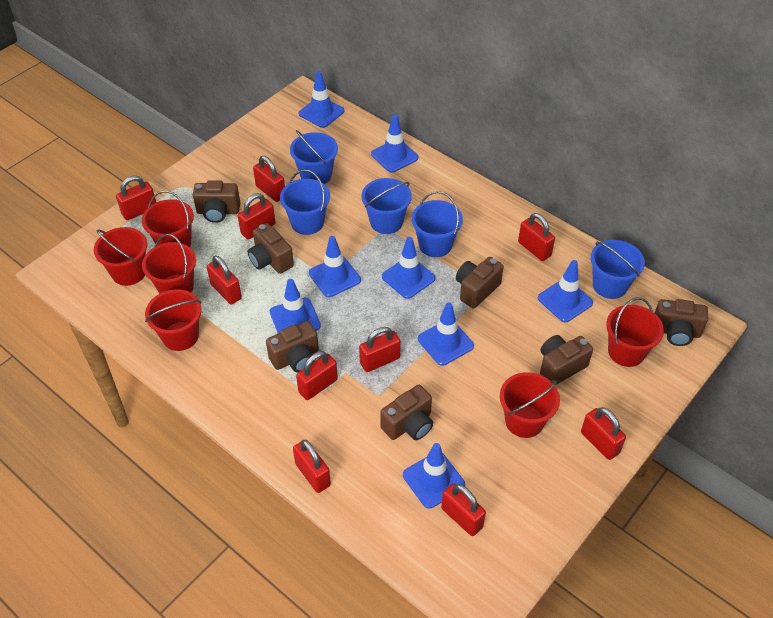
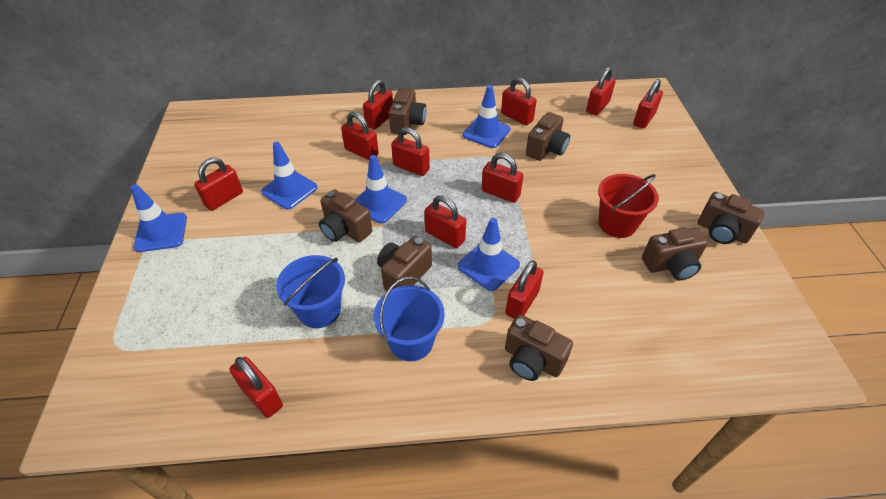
blue bucket: [280,169,330,235] [290,130,338,184] [361,178,412,234] [411,191,463,257] [591,240,645,299] = 5 -> [276,255,345,328] [374,277,445,361] = 2
blue traffic cone: [270,279,321,333] [299,71,344,128] [309,236,361,297] [371,114,419,173] [382,237,435,299] [403,443,465,509] [418,302,474,366] [538,260,593,322] = 8 -> [131,184,187,252] [261,142,318,210] [355,155,407,224] [458,218,520,291] [463,85,511,148] = 5
red bucket: [94,227,147,286] [142,191,194,247] [142,234,196,294] [145,289,202,351] [500,372,560,438] [606,297,664,367] = 6 -> [598,174,659,238] = 1
red padlock: [116,176,156,220] [207,256,242,305] [238,193,275,240] [253,156,285,202] [293,440,331,493] [296,351,338,400] [359,327,401,372] [441,483,486,536] [518,213,555,261] [581,407,626,460] = 10 -> [194,158,243,211] [229,357,283,418] [341,112,379,161] [363,80,393,130] [391,127,430,176] [424,195,466,248] [482,153,523,203] [501,77,537,125] [505,260,544,319] [586,67,616,116] [633,79,663,129] = 11

